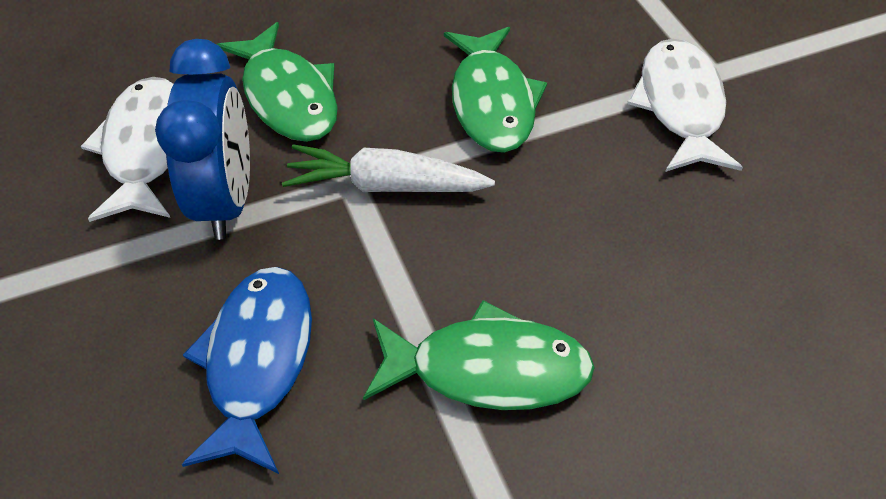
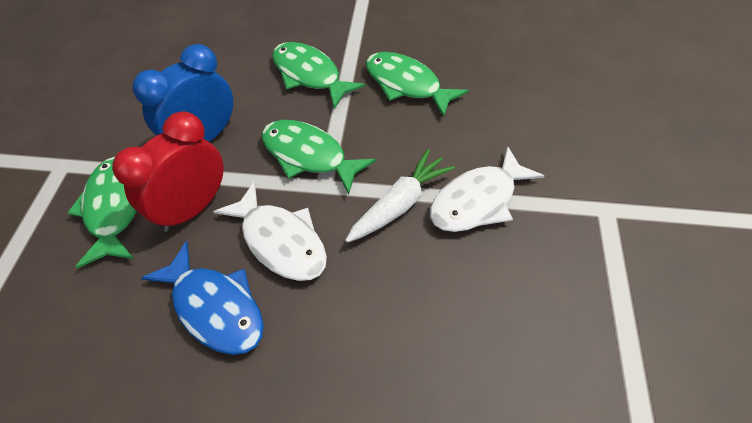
green fish: [217,22,338,142] [363,300,595,410] [444,27,547,153] = 3 -> [67,157,136,268] [262,120,376,194] [272,42,365,109] [366,52,469,118] = 4
red clock: none = 0 -> [112,111,224,232] = 1

